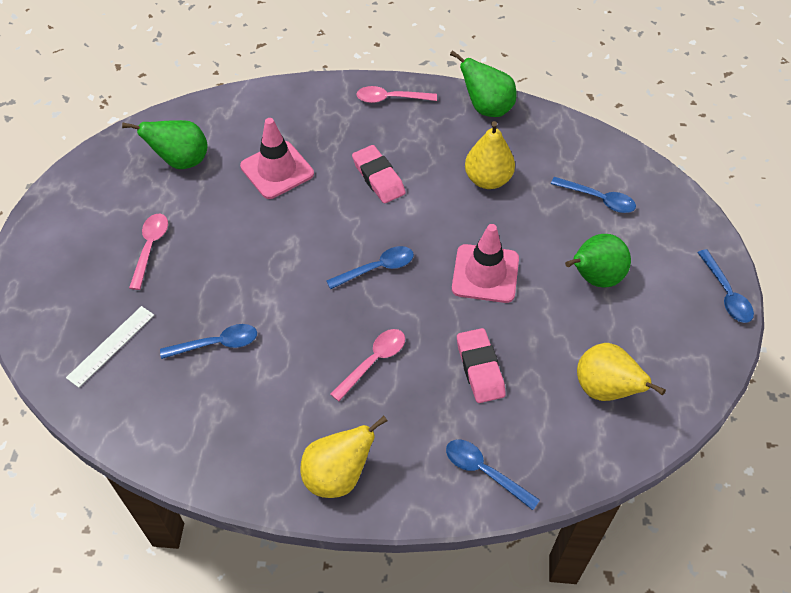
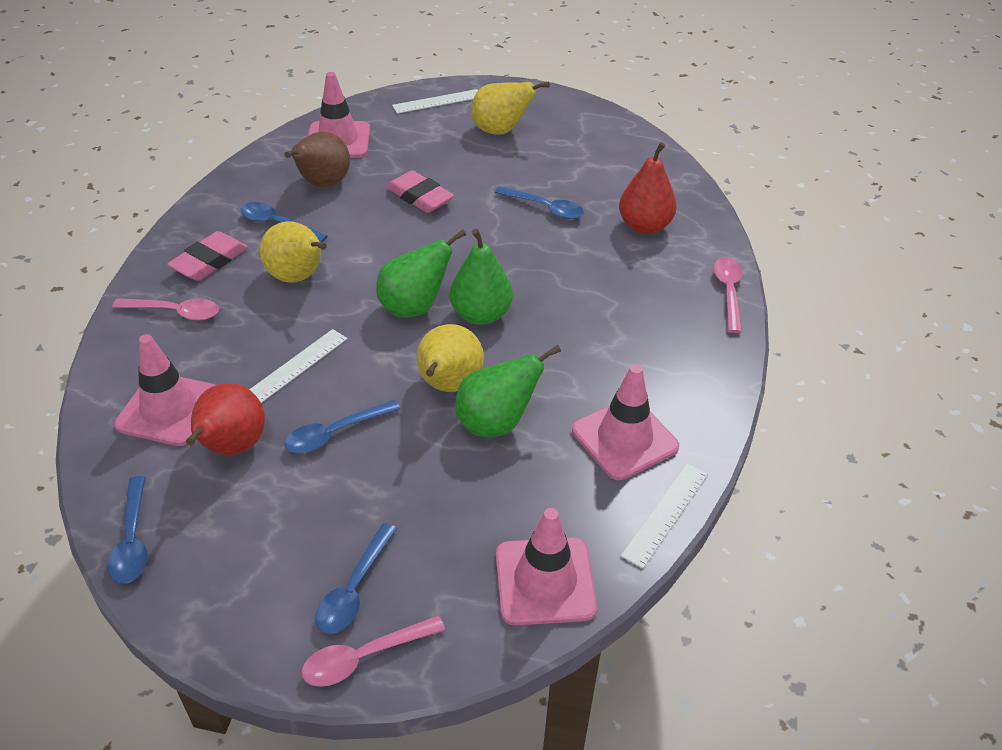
brown pear: none = 0 -> [284,132,350,187] = 1
pink traffic cone: [240,118,314,199] [452,224,519,303] = 2 -> [114,334,215,446] [308,72,370,158] [496,508,597,625] [572,364,679,480] = 4
red pear: none = 0 -> [186,383,265,455] [619,142,677,234] = 2
white ruler: [66,306,154,388] = 1 -> [249,329,347,403] [392,89,478,114] [621,464,708,569] = 3

